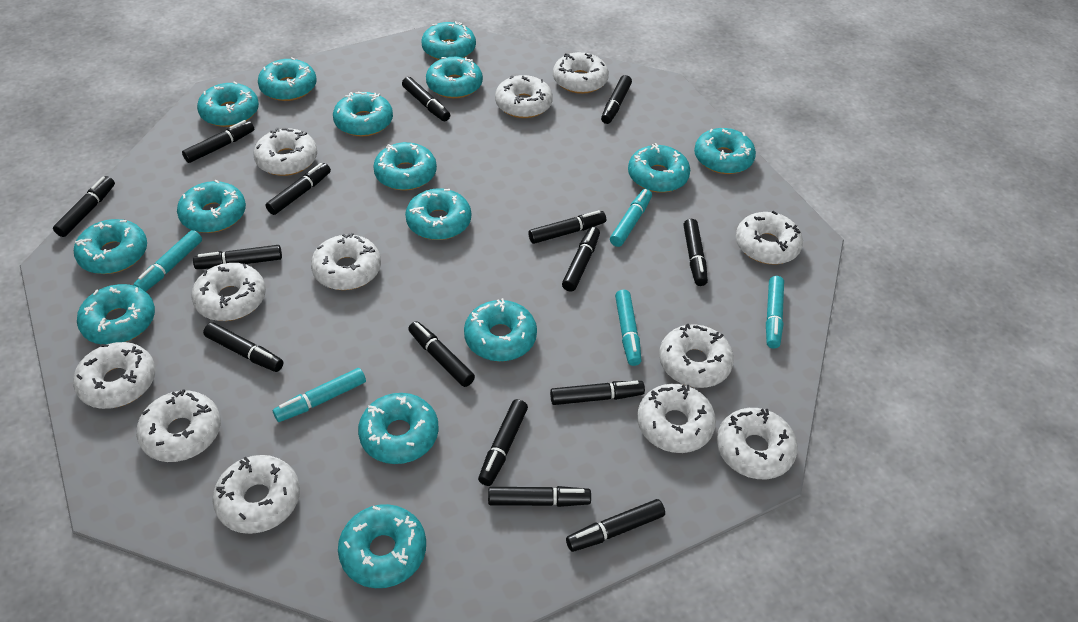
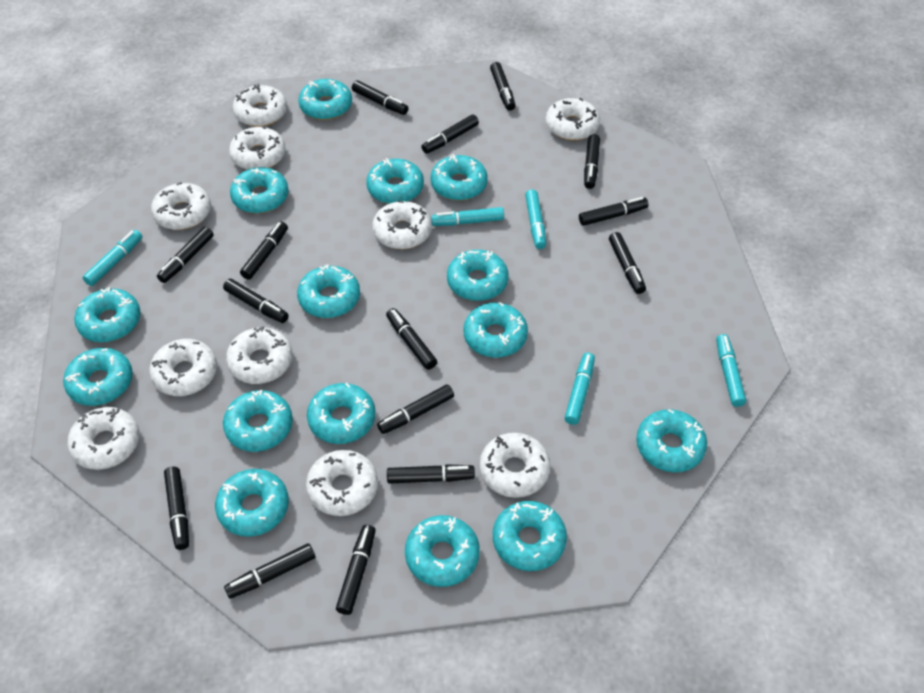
white donut: [73,342,156,409] [136,390,221,462] [192,263,266,321] [212,455,300,534] [254,128,317,176] [311,233,381,290] [495,75,553,118] [553,52,609,94] [637,384,716,453] [659,324,734,388] [717,408,798,479] [736,211,803,264] = 12 -> [67,407,140,470] [149,339,217,396] [151,182,211,230] [226,326,293,384] [229,126,286,170] [233,83,287,127] [306,450,378,516] [372,200,432,249] [480,433,551,498] [545,98,600,140] = 10

